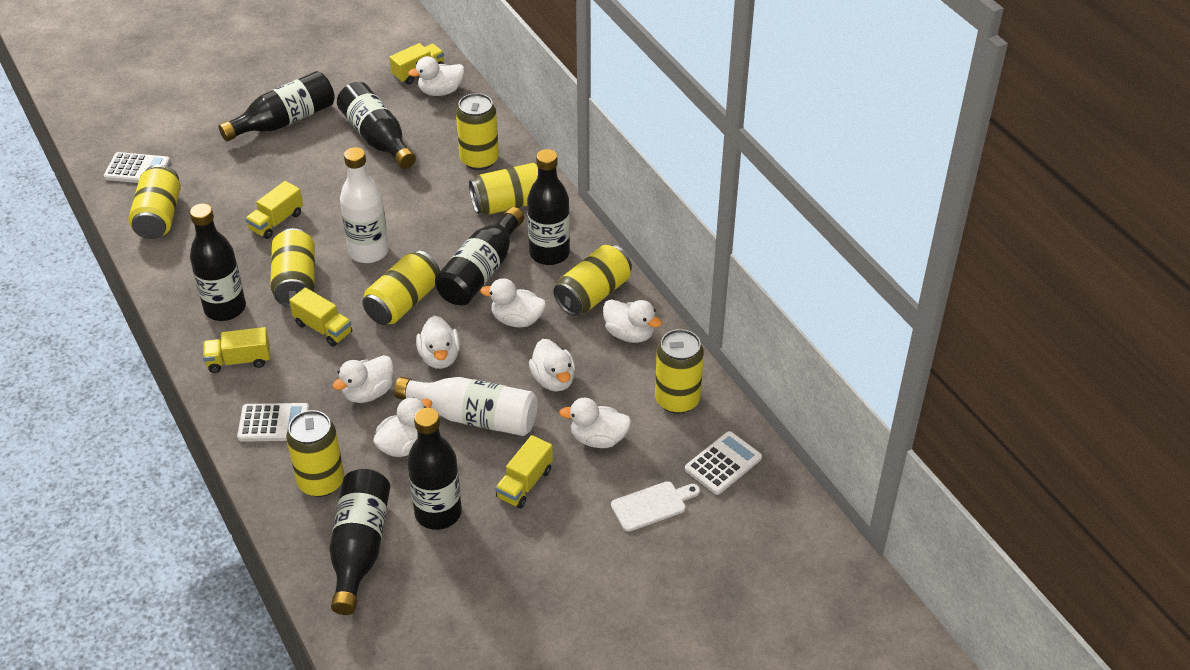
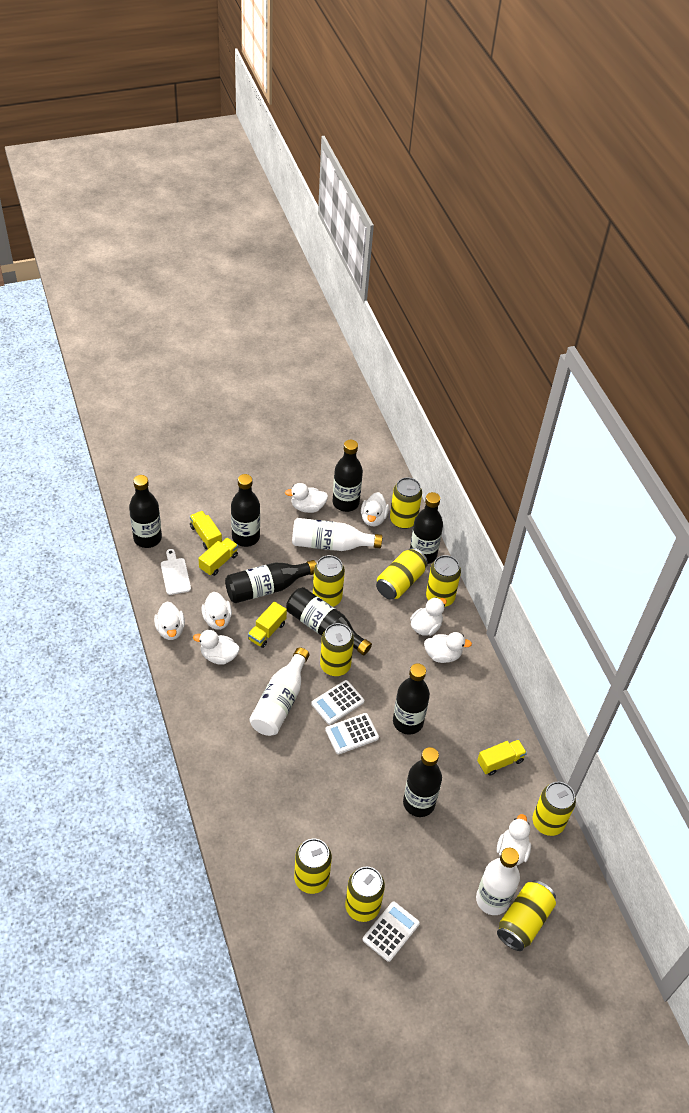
black bottle: [190,203,246,321] [218,71,335,141] [329,469,390,615] [337,82,416,169] [407,408,462,530] [435,207,524,306] [527,149,570,265] = 7 -> [129,475,162,548] [225,560,316,603] [231,474,260,547] [286,587,372,655] [332,440,363,512] [393,664,430,735] [403,747,442,817] [410,492,443,564] = 8
white bottle: [340,147,389,263] [394,377,538,436] = 2 -> [249,647,309,736] [292,518,382,551] [476,848,520,915] = 3
yellow can: [128,164,181,239] [270,228,315,307] [286,410,344,497] [362,250,440,325] [456,93,499,170] [469,163,538,215] [553,245,632,316] [655,329,704,414] = 8 -> [294,839,332,894] [313,555,345,607] [320,623,354,676] [345,867,385,922] [376,548,428,600] [390,477,422,529] [426,555,461,607] [497,880,556,951] [533,782,576,836] = 9
yellow truck: [203,327,270,373] [245,181,303,239] [289,287,352,346] [389,43,444,85] [495,435,553,508] = 5 -> [190,511,222,549] [198,538,238,576] [248,601,287,648] [477,740,527,776] = 4

